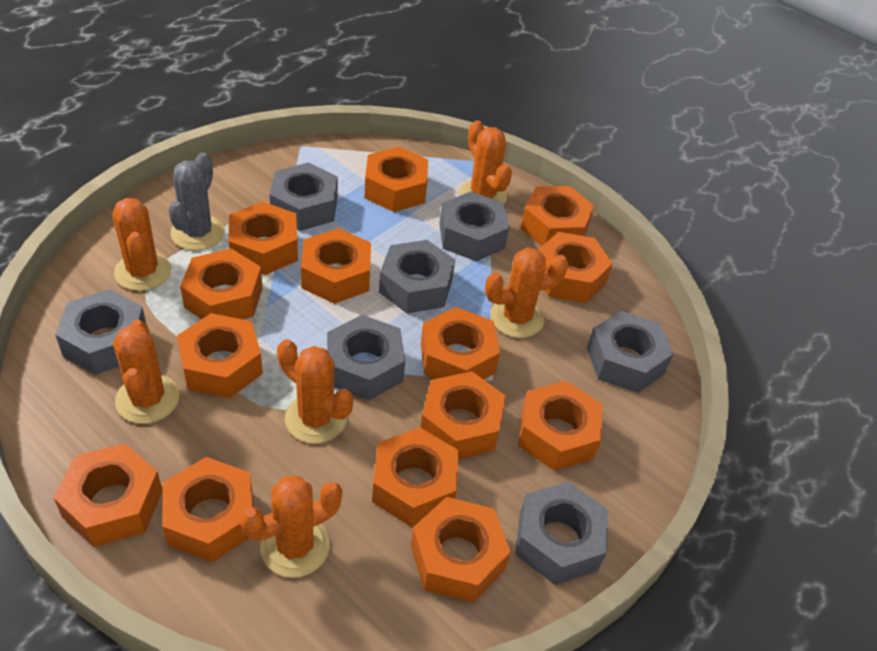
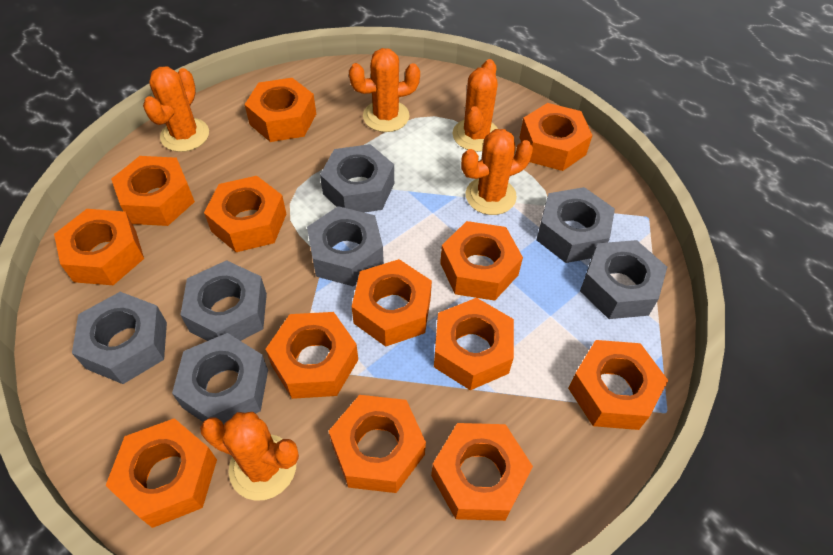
grey cactus: [168,152,224,250] = 1 -> none = 0
orange cactus: [112,198,171,291] [113,320,180,424] [240,476,342,578] [277,339,353,444] [459,120,512,204] [485,247,569,338] = 6 -> [143,66,209,152] [200,412,299,501] [349,48,420,132] [453,59,498,152] [461,129,533,215] = 5
orange nut: [53,443,163,547] [162,457,253,562] [177,313,263,398] [180,249,263,319] [228,202,298,275] [301,228,371,304] [365,147,428,212] [372,427,458,527] [411,497,511,603] [420,371,506,459] [421,307,500,380] [518,381,602,471] [521,186,594,246] [538,232,613,303] = 14 -> [54,209,144,285] [105,418,217,528] [111,156,195,226] [204,176,286,252] [244,78,316,142] [266,312,358,399] [329,395,426,493] [351,259,432,347] [431,423,533,521] [434,298,514,390] [440,221,523,301] [519,103,593,171] [568,340,668,430] = 13

